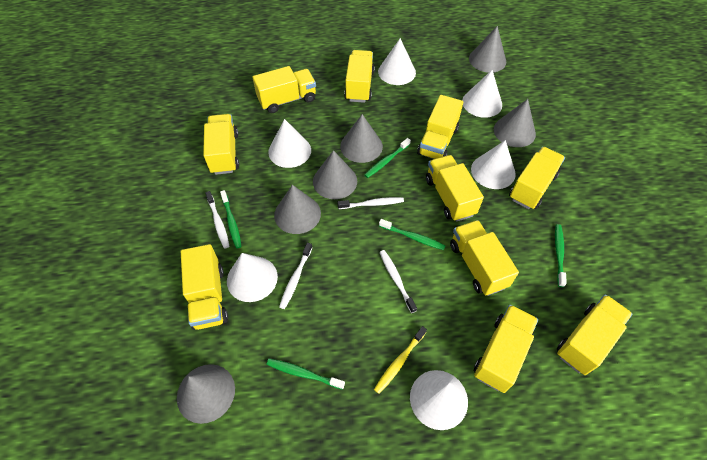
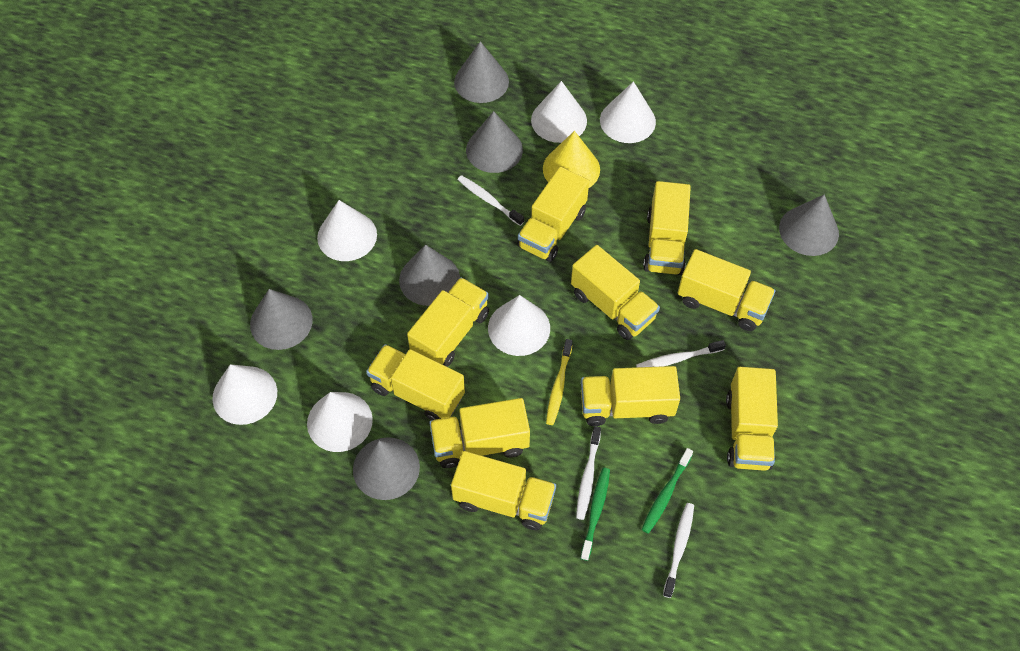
green toothbrush: [220,190,242,249] [267,358,345,390] [364,138,411,178] [379,219,445,250] [555,224,567,287] = 5 -> [580,468,610,561] [641,448,693,534] = 2
yellow cone: none = 0 -> [543,131,600,188] = 1

